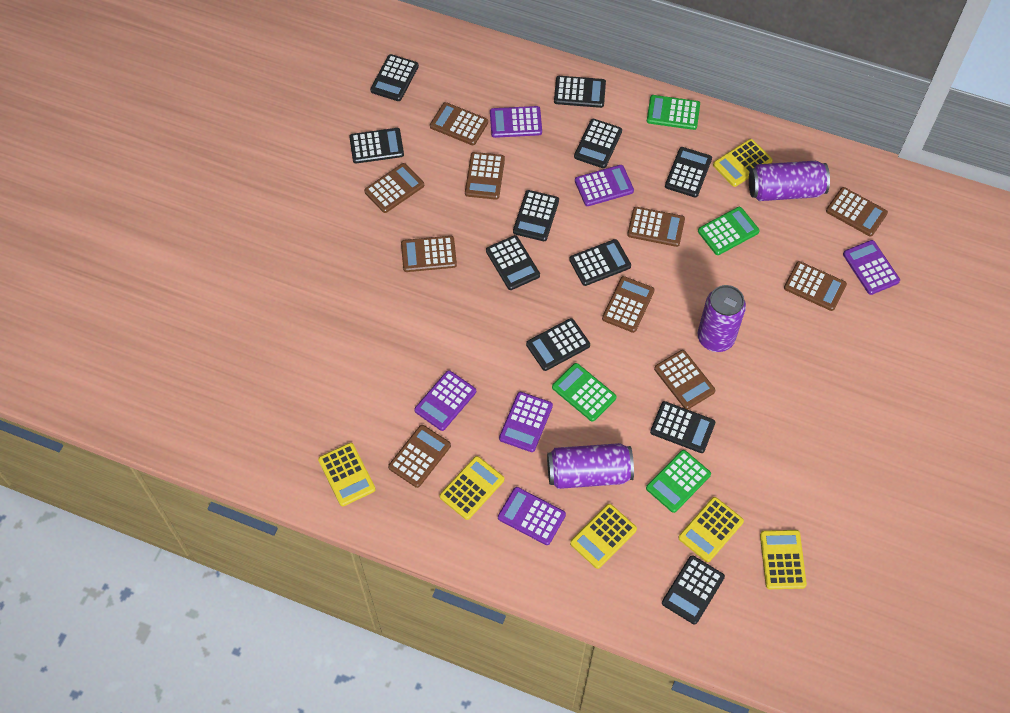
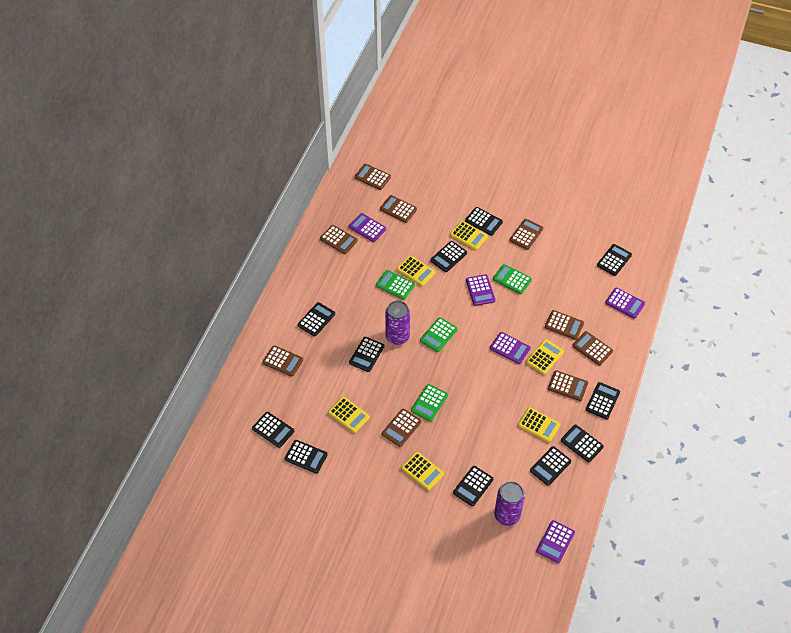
brown calculator: [364,163,424,213] [388,425,451,488] [401,236,457,272] [430,102,488,145] [465,152,505,200] [602,276,654,333] [627,207,685,247] [654,350,715,410] [784,261,847,311] [826,187,888,236] = 10 -> [262,345,303,377] [320,225,358,254] [355,164,391,190] [380,195,417,223] [382,409,421,447] [510,219,543,250] [545,310,584,340] [548,370,588,401] [572,331,613,365] = 9
purple calculator: [414,370,476,431] [490,106,542,138] [498,487,566,545] [499,392,553,452] [575,165,634,206] [843,240,900,295] = 6 -> [349,213,386,242] [466,274,495,306] [490,332,530,364] [536,520,575,563] [605,287,645,319] = 5
purple can: [547,443,634,489] [697,285,746,352] [749,161,830,201] = 3 -> [385,301,410,345] [494,481,525,526] = 2

